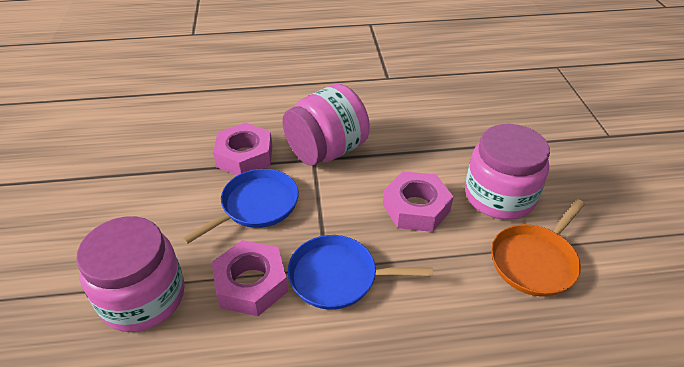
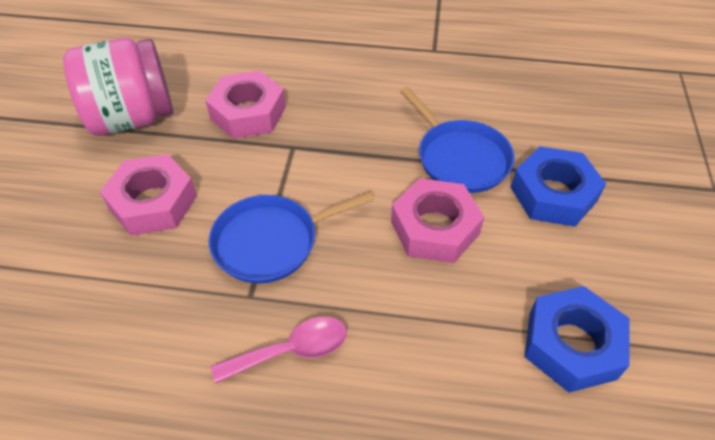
blue nut: none = 0 -> [511,146,606,227] [525,286,629,393] = 2
orange pan: [491,199,585,297] = 1 -> none = 0
pink jar: [76,216,185,332] [282,84,370,166] [465,124,550,220] = 3 -> [63,38,173,136] = 1
pink spoon: none = 0 -> [211,317,347,384] = 1

